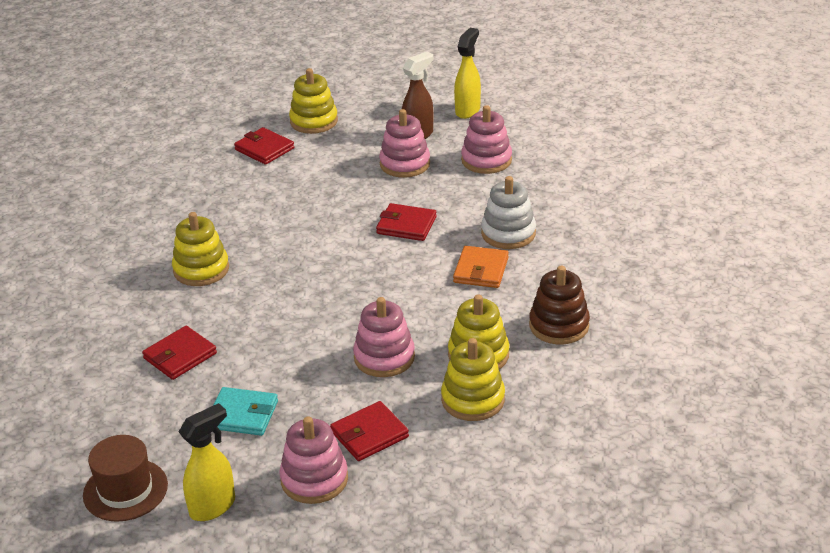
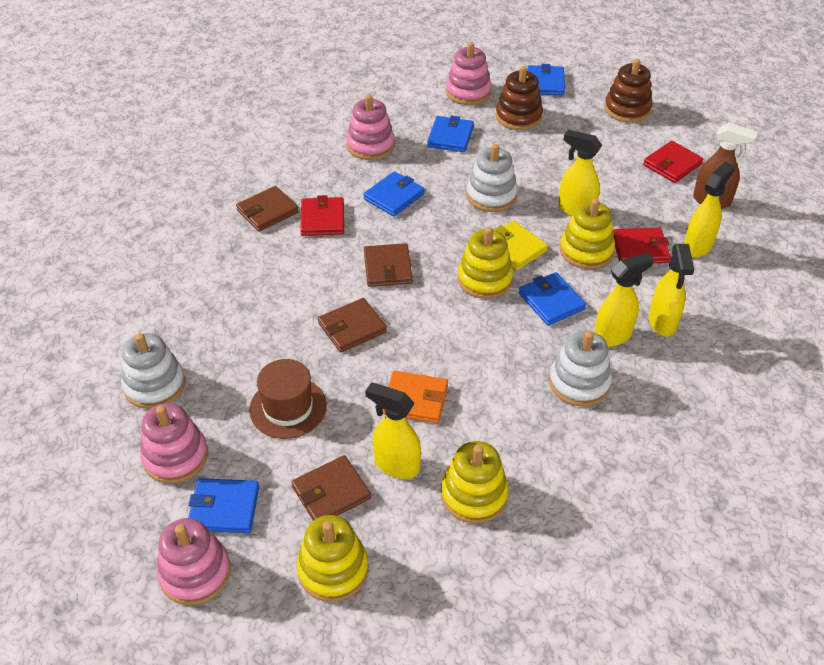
blue wallet: none = 0 -> [188,478,259,533] [363,171,425,217] [427,116,474,152] [519,272,586,326] [527,64,565,96] = 5
brown stacking toy: [529,266,590,344] = 1 -> [496,66,543,130] [605,59,652,123] = 2
brown wallet: none = 0 -> [236,186,299,232] [291,455,371,521] [318,298,387,352] [364,243,413,287] = 4
red wallet: [142,326,217,380] [234,127,294,165] [330,401,409,461] [376,203,437,241] = 4 -> [300,195,344,236] [613,228,671,263] [643,141,703,183] = 3
turquoise wallet: [213,387,278,436] = 1 -> none = 0
white stacking toy: [481,176,536,249] = 1 -> [121,333,185,409] [466,144,518,212] [549,331,612,407] = 3
yellow spray bottle: [179,403,235,521] [454,28,481,119] = 2 -> [365,382,421,479] [559,130,602,217] [594,253,654,347] [649,244,694,337] [684,161,735,258] = 5
yellow wallet: none = 0 -> [494,221,548,270] = 1

